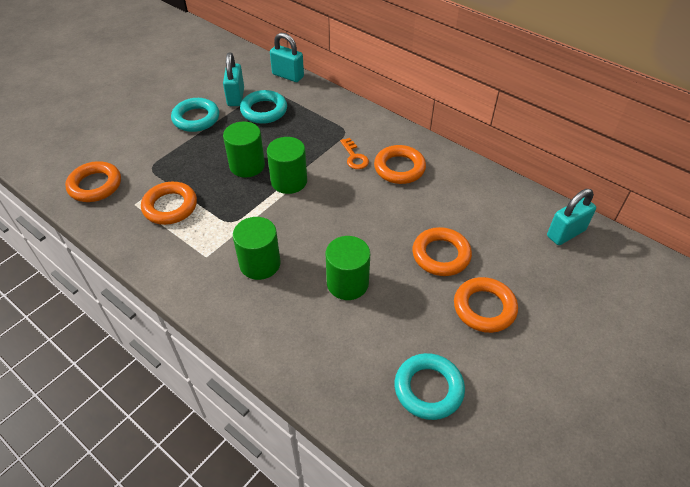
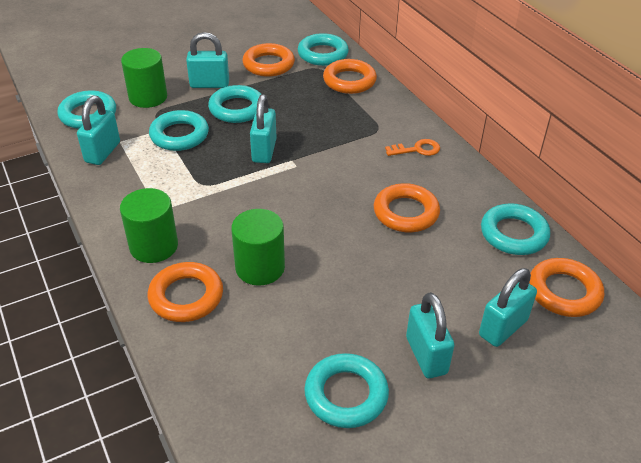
green cylinder: [223,122,265,178] [233,217,281,280] [267,137,307,194] [326,236,370,300] = 4 -> [120,188,178,263] [121,48,167,108] [231,209,285,286] = 3
turquoise padlock: [223,52,244,106] [270,33,304,82] [547,189,596,245] = 3 -> [77,96,120,165] [186,32,229,88] [250,94,277,163] [406,292,455,378] [479,268,537,347] = 5
turquoise ring: [171,98,219,132] [240,90,287,124] [394,353,465,420] = 3 -> [57,90,116,129] [149,110,209,151] [208,85,261,123] [298,33,349,66] [304,353,389,428] [481,203,550,255] = 6

